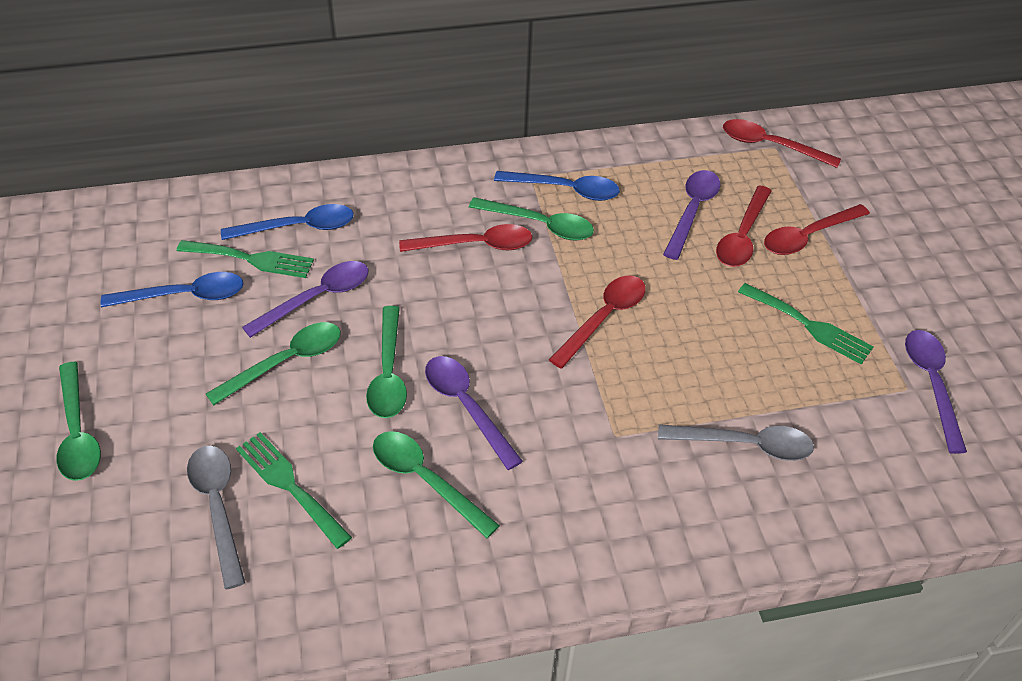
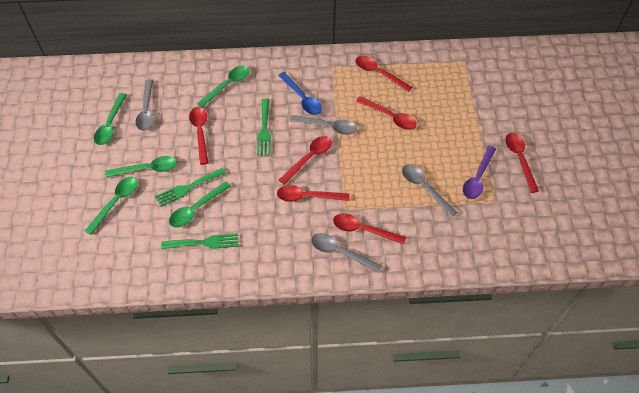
blue spoon: [100,272,243,307] [221,204,354,240] [494,171,620,201] = 3 -> [278,72,322,115] = 1
grey spoon: [187,446,245,589] [658,424,814,461] = 2 -> [136,79,154,131] [290,115,357,135] [311,233,382,273] [402,164,457,217] = 4
purple spoon: [242,261,369,338] [425,356,523,470] [663,170,721,260] [905,330,967,454] = 4 -> [463,146,496,199] = 1
red spoon: [399,224,532,252] [549,275,646,369] [716,186,772,267] [723,119,841,168] [764,204,870,255] = 5 -> [189,107,208,165] [277,185,350,202] [279,136,332,185] [333,213,406,245] [356,56,412,92] [356,96,417,130] [505,133,539,193] = 7

